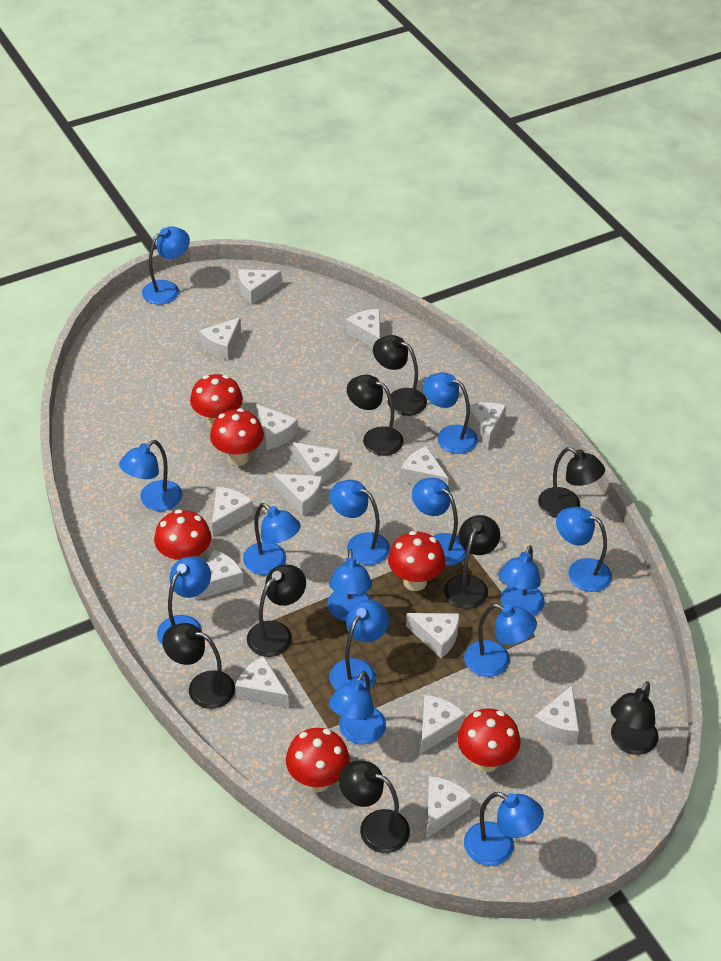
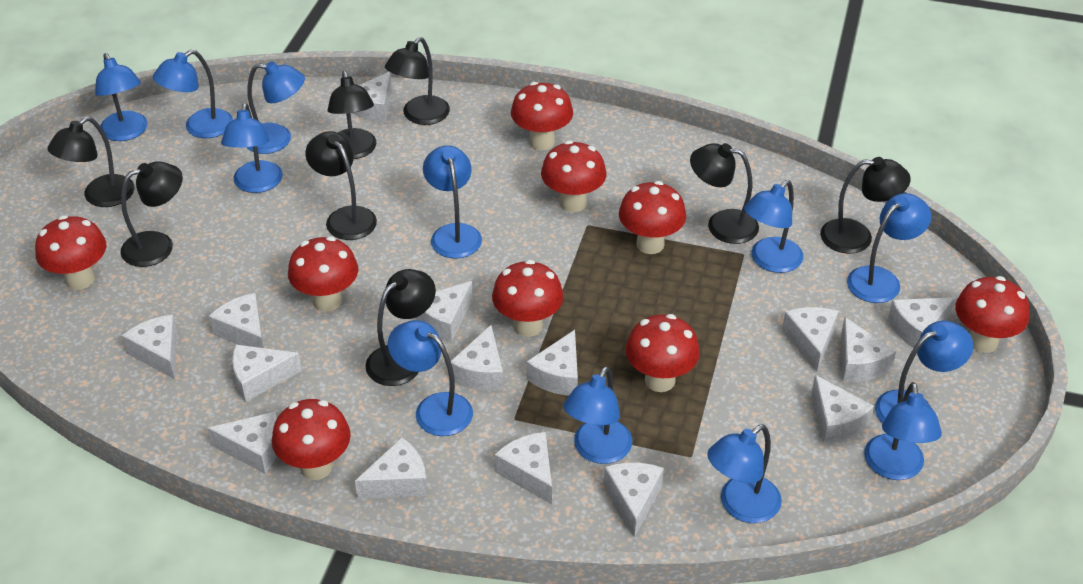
blue lamp: [119,440,182,511] [142,227,190,305] [157,556,211,646] [243,503,301,575] [327,549,372,621] [329,671,386,745] [330,480,390,565] [330,600,389,690] [412,478,466,566] [423,372,478,454] [464,604,537,677] [464,792,544,866] [499,545,545,616] [556,507,612,592] = 14 -> [95,53,148,141] [153,50,233,138] [221,103,283,193] [246,61,305,154] [388,320,473,436] [423,145,482,259] [563,366,632,464] [707,424,782,523] [744,180,803,273] [847,193,931,303] [864,382,942,480] [875,321,973,423] = 12
red mushroom: [154,509,211,564] [190,374,243,428] [210,408,264,466] [286,728,350,792] [388,531,445,591] [457,708,521,772] = 6 -> [35,215,106,290] [272,399,351,480] [288,236,358,311] [492,260,564,337] [511,82,573,150] [541,140,607,212] [619,181,686,254] [625,314,700,392] [955,276,1030,353] = 9

